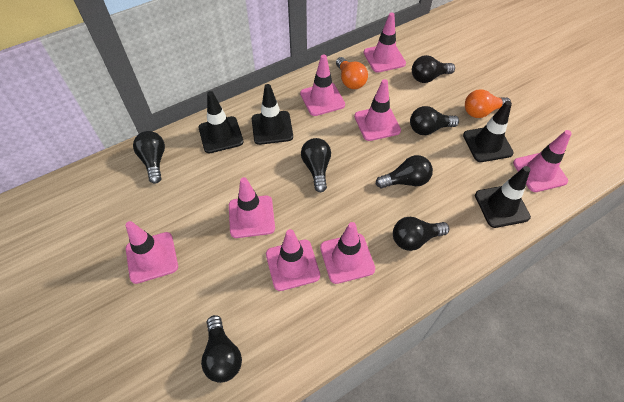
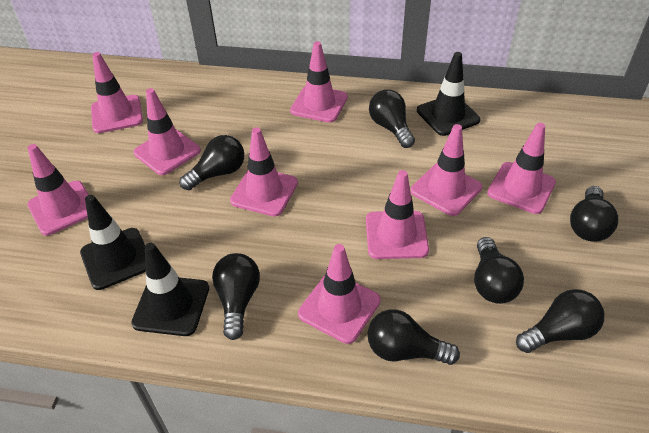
black traffic cone: [199,91,243,153] [252,84,293,145] [463,101,514,162] [475,166,531,228] = 4 -> [80,195,146,290] [131,243,209,336] [417,52,481,136] = 3
orange light bulb: [336,57,368,89] [465,89,511,118] = 2 -> none = 0
pink traffic cone: [126,221,178,284] [229,177,275,238] [266,229,320,291] [300,54,345,116] [320,222,375,284] [354,79,401,141] [364,13,406,73] [513,130,572,192] = 8 -> [27,144,89,235] [91,52,143,133] [133,88,201,175] [230,127,298,217] [290,41,348,123] [298,244,381,344] [366,170,429,259] [411,124,482,216] [487,123,556,214] = 9

